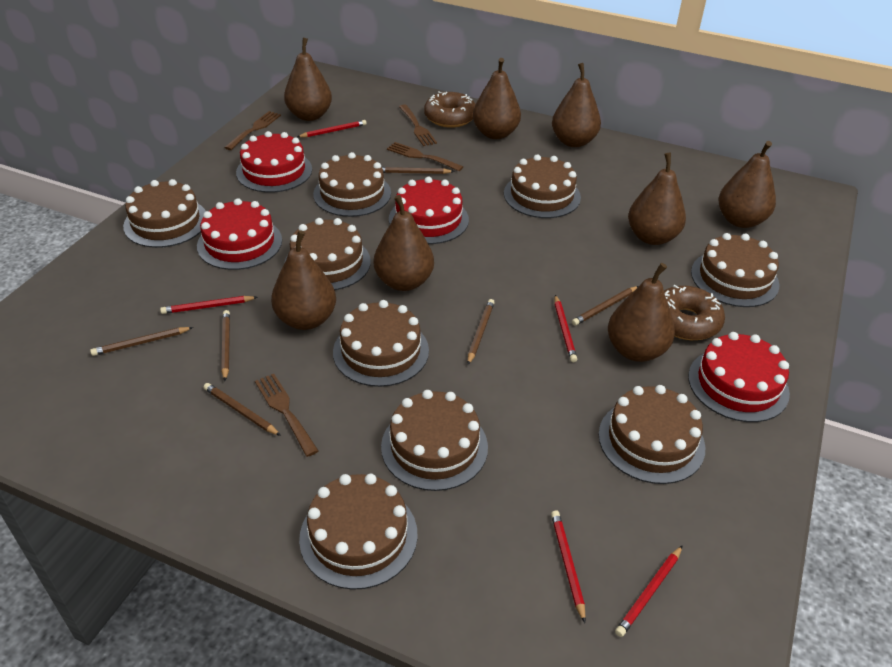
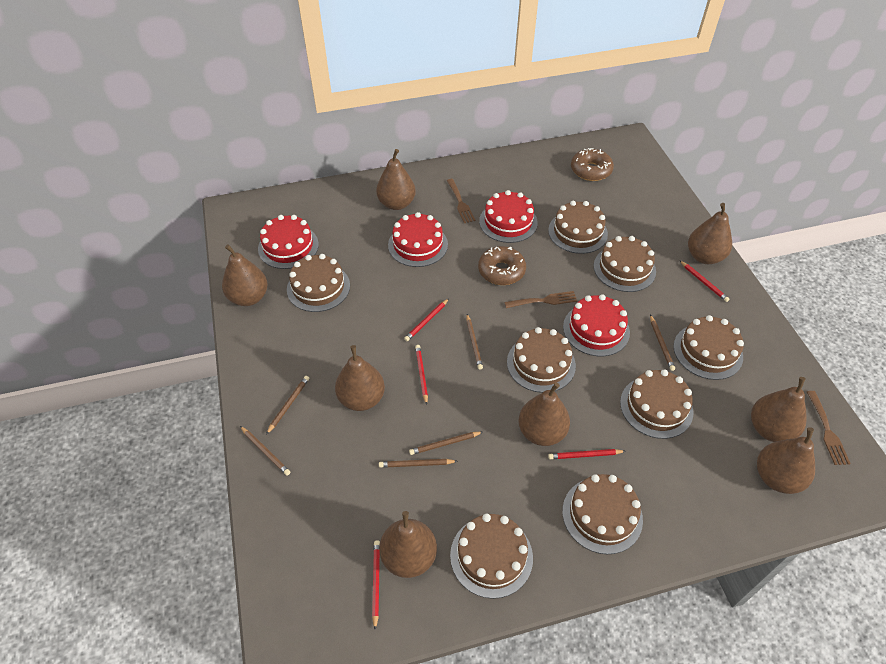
brown cake: [123,179,206,248] [284,218,371,290] [299,473,418,590] [313,152,391,217] [333,300,429,387] [381,390,488,491] [504,154,581,218] [599,385,705,484] [691,233,779,307] = 9 -> [287,254,350,312] [450,514,533,599] [507,327,576,393] [548,201,608,254] [562,474,643,554] [594,236,656,292] [620,369,693,439] [673,315,744,380] = 8
brown fork: [224,111,281,150] [255,374,319,457] [387,142,463,171] [399,104,437,146] = 4 -> [447,179,476,223] [504,291,577,308] [807,391,851,465] = 3

